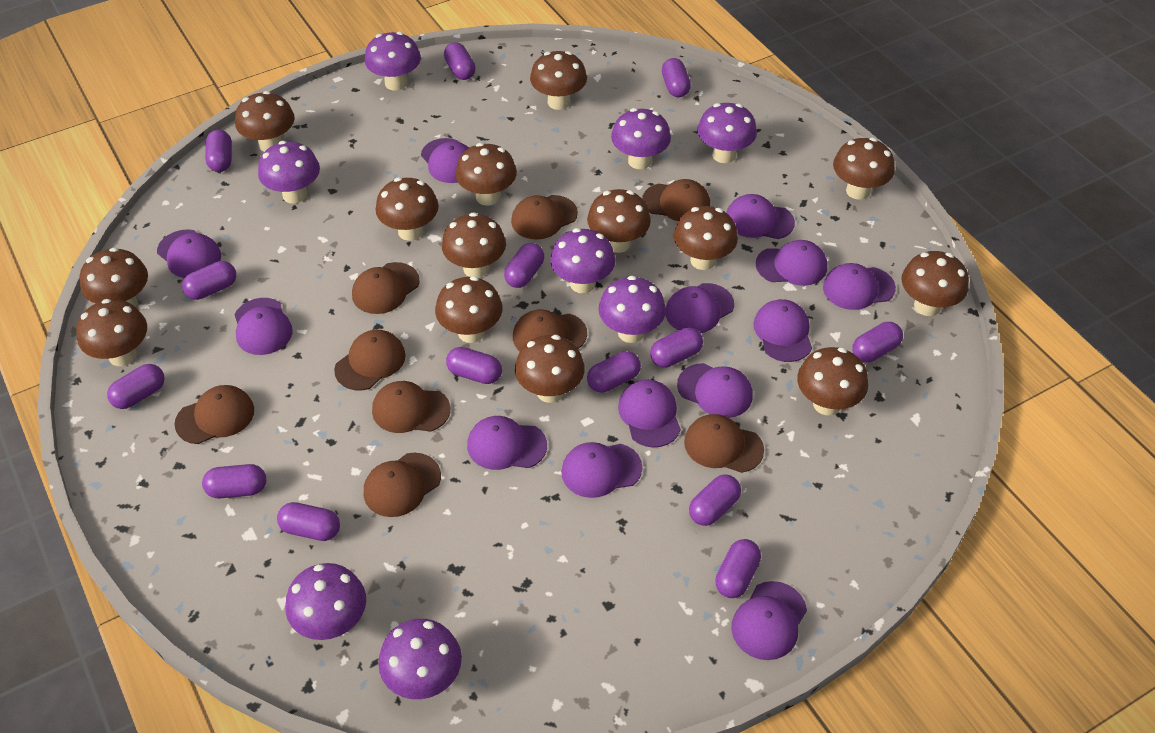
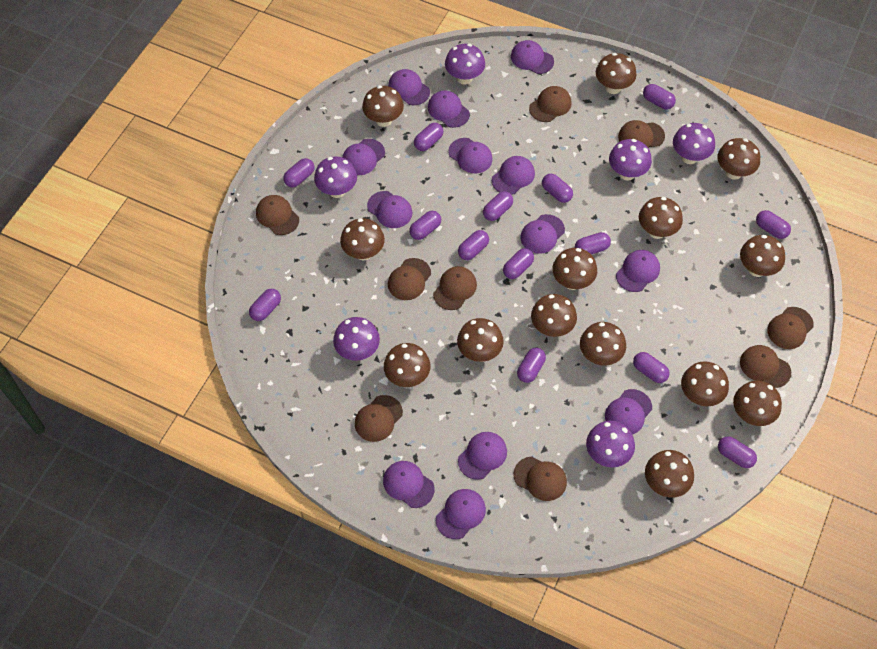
purple mushroom: [258,141,320,204] [285,563,366,640] [365,32,421,90] [378,619,462,699] [550,228,615,293] [599,276,666,343] [611,108,671,169] [697,103,757,163] = 8 -> [314,156,357,198] [333,317,380,361] [445,44,485,85] [586,421,635,467] [609,139,652,181] [673,123,715,164] = 6

